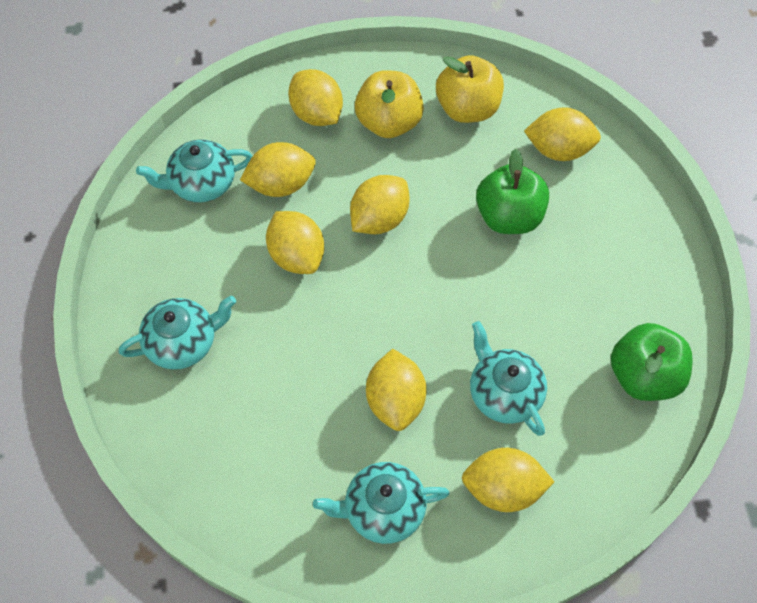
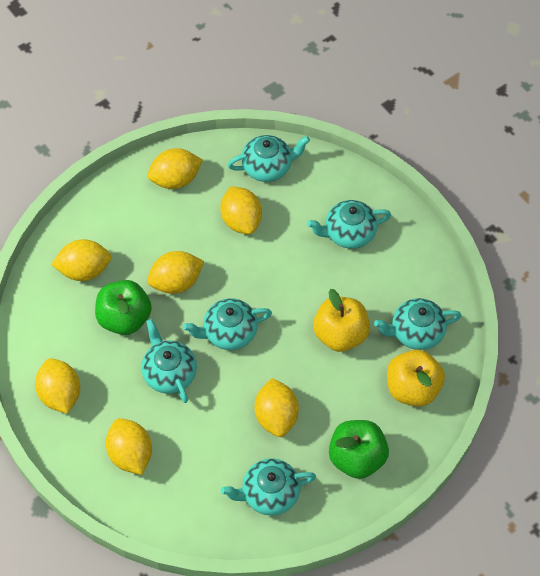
turquoise teapot: [119,296,236,370] [136,139,252,202] [313,462,450,544] [470,321,547,436] = 4 -> [141,319,197,403] [183,298,272,350] [221,458,316,516] [228,135,310,182] [307,200,391,249] [374,298,462,350] = 6

